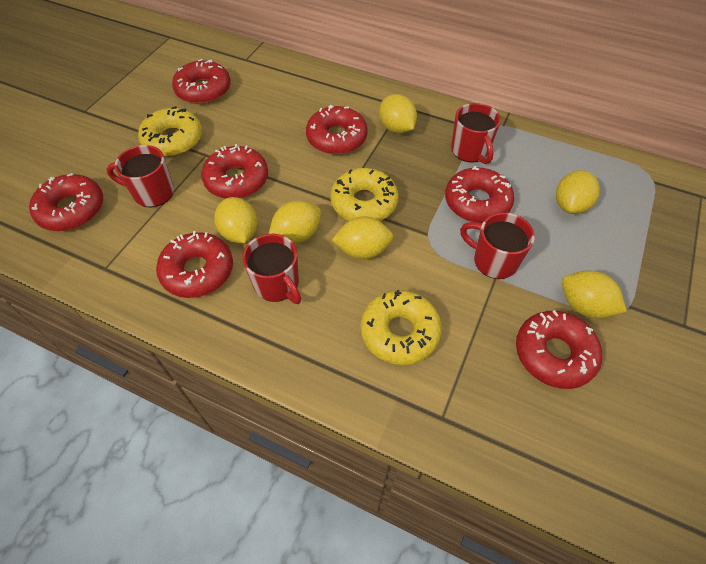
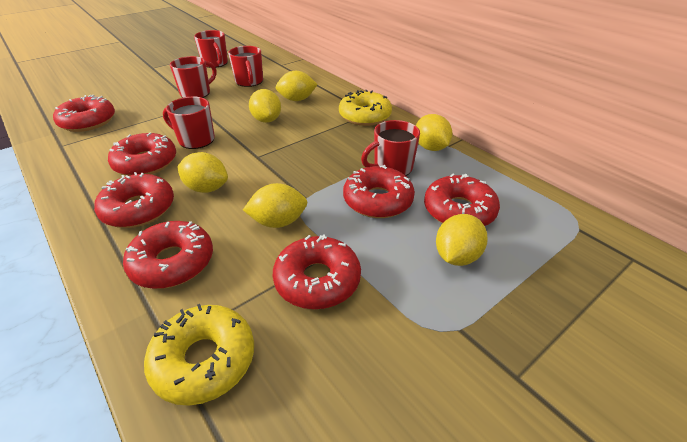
red mug: [107,145,174,207] [242,234,301,304] [451,103,501,164] [460,212,535,279] = 4 -> [163,97,215,149] [170,56,217,98] [194,30,228,68] [228,46,263,87] [361,120,420,176] = 5
yellow donut: [138,106,202,157] [330,168,398,221] [361,290,442,365] = 3 -> [144,304,254,406] [339,90,392,126] = 2

